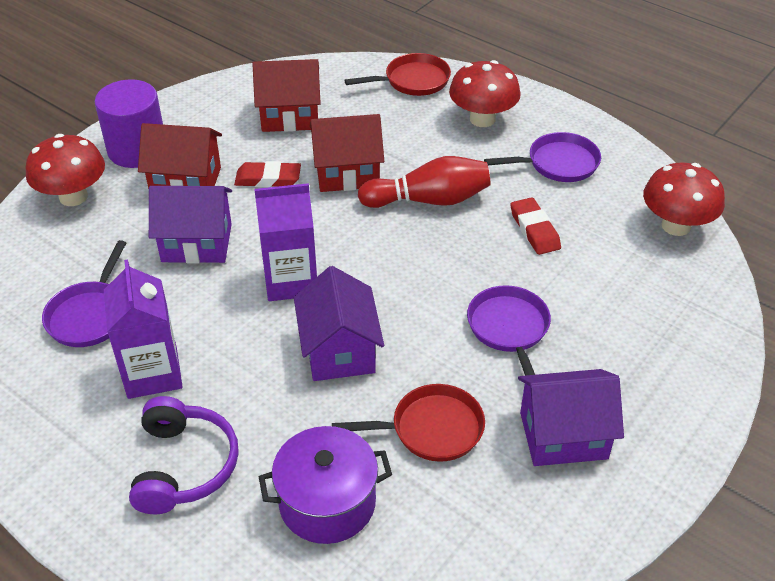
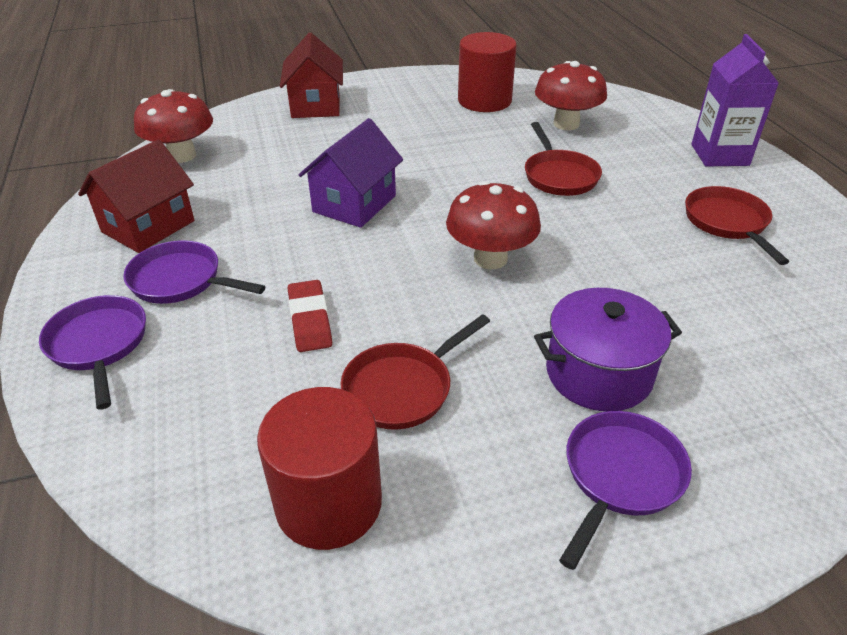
purple carton: [104,259,183,399] [254,183,317,301] = 2 -> [691,34,779,166] = 1
purple cylinder: [95,79,163,168] = 1 -> none = 0
purple headphones: [129,396,239,514] = 1 -> none = 0
purple house: [149,186,232,264] [294,266,384,381] [518,369,624,466] = 3 -> [299,118,403,228] = 1
red bowling pin: [358,156,491,208] = 1 -> none = 0
red cylinder: none = 0 -> [257,387,382,550] [458,32,517,112] = 2
red eraser: [234,161,301,187] [510,197,561,255] = 2 -> [288,280,332,352] = 1
red house: [138,123,222,189] [252,59,321,132] [310,114,384,192] = 3 -> [78,139,194,253] [280,33,343,118] = 2
red pan: [332,384,485,462] [345,53,451,96] = 2 -> [341,314,490,430] [525,122,602,196] [685,186,789,265] = 3

